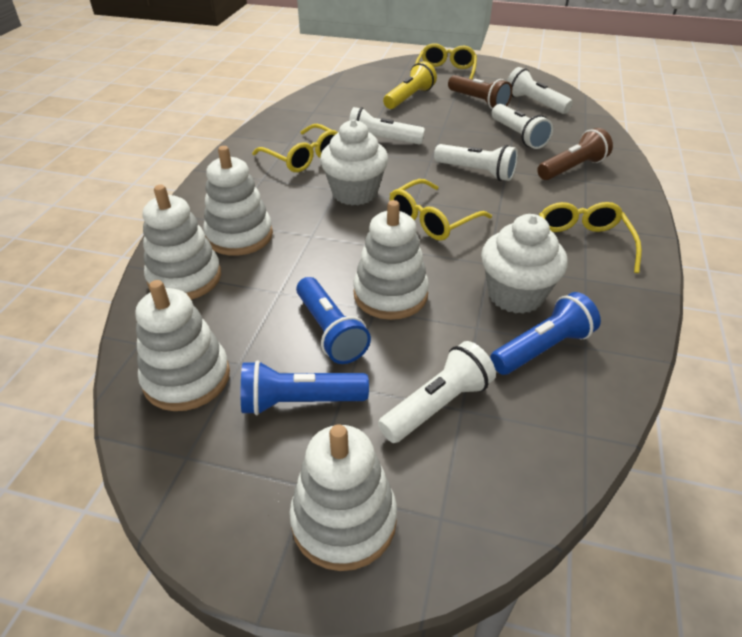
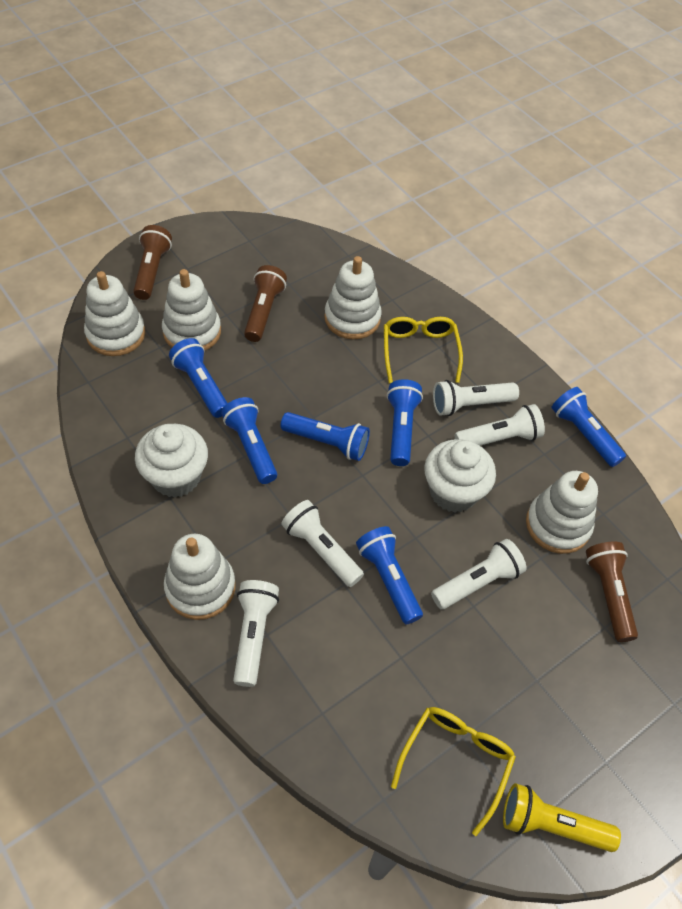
blue flashlight: [241,360,369,415] [296,277,371,364] [490,292,601,375] = 3 -> [169,338,228,418] [221,397,277,484] [281,412,370,461] [356,526,423,624] [387,379,423,466] [551,387,626,467] = 6
brown flashlight: [448,75,512,109] [537,128,613,180] = 2 -> [133,225,172,300] [244,265,287,342] [586,541,638,642] = 3
yellow glasses: [252,124,338,172] [390,179,492,241] [415,43,477,79] [539,202,642,273] = 4 -> [384,317,463,383] [391,707,516,836] = 2

